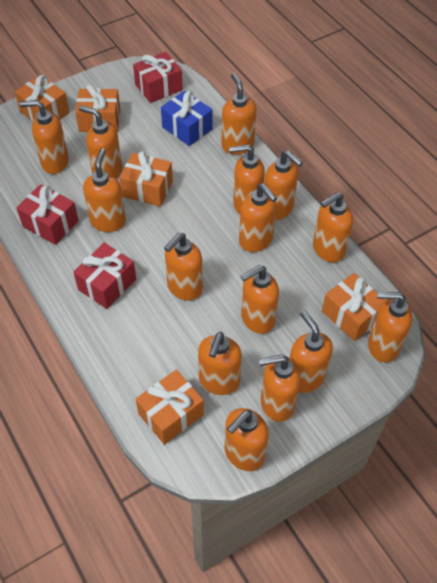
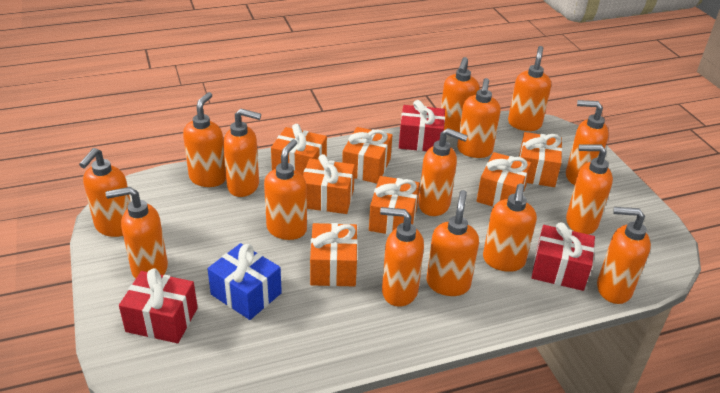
orange gift: [15,75,70,121] [75,84,120,132] [119,151,173,207] [136,370,204,445] [322,273,385,341] = 5 -> [271,124,327,176] [303,154,355,214] [310,223,358,287] [342,127,392,183] [369,176,420,235] [477,152,531,207] [519,132,562,187] = 7

